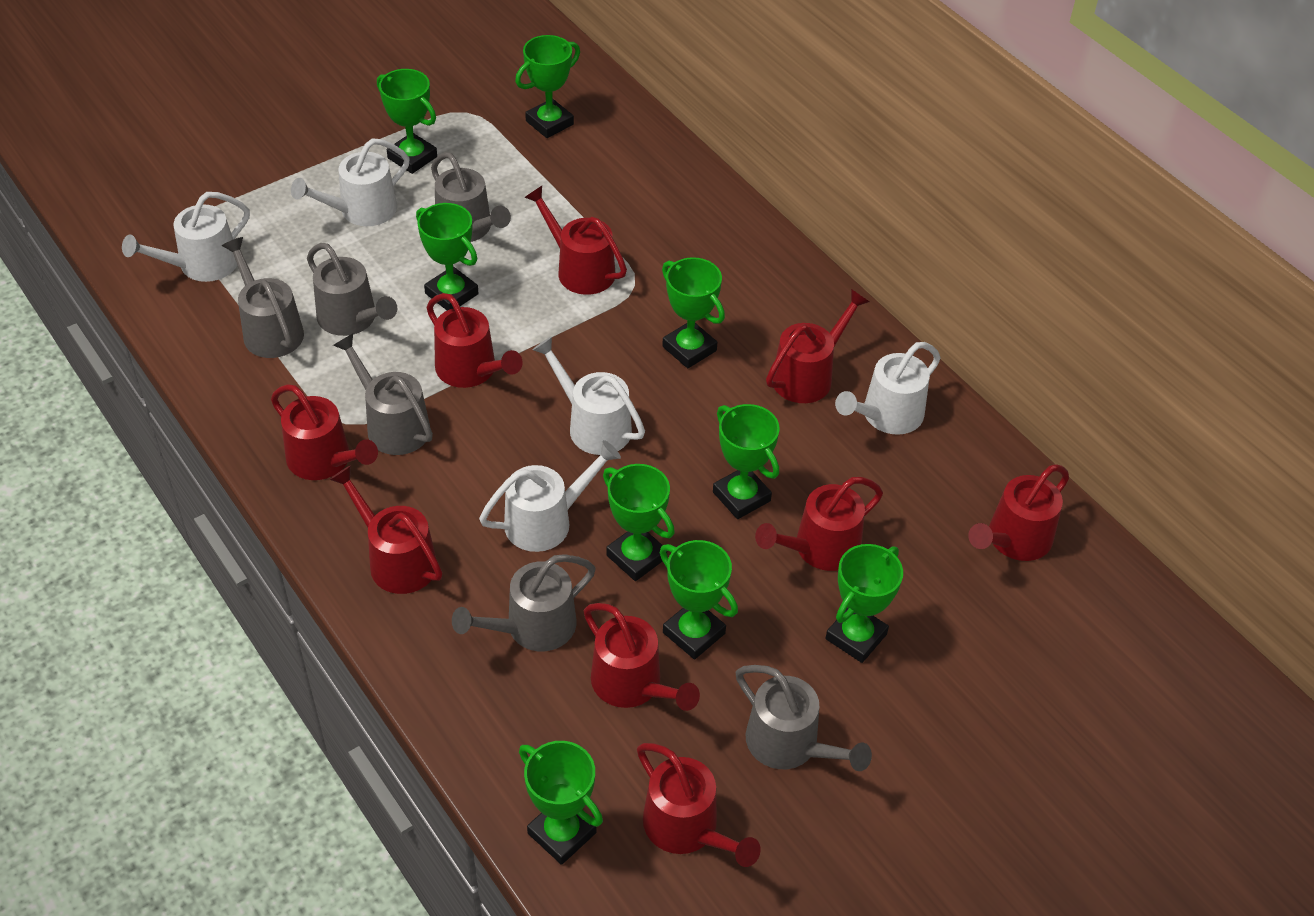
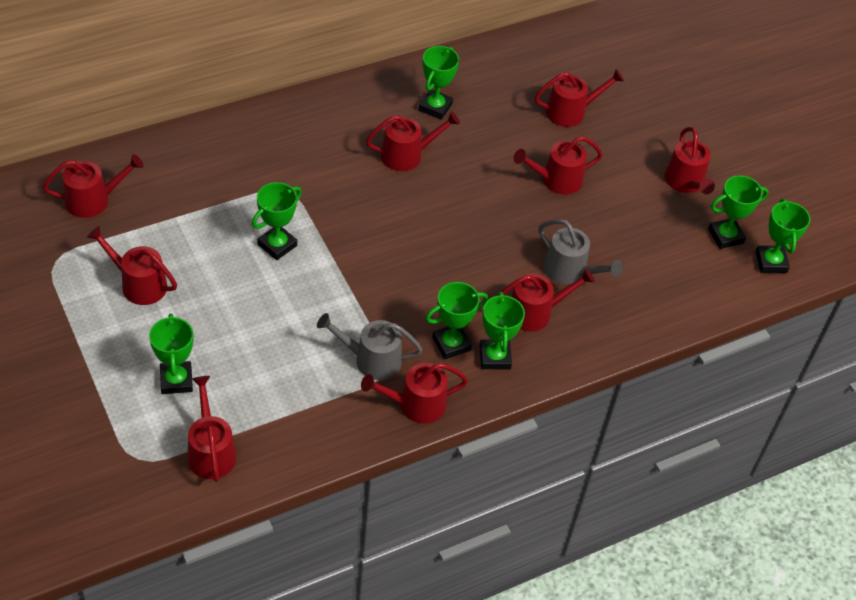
green trophy: [377,69,437,174] [416,203,479,310] [515,35,580,138] [519,741,603,865] [603,464,675,581] [660,540,738,659] [662,257,725,368] [713,404,780,519] [826,544,903,663] = 9 -> [149,313,193,394] [252,182,302,260] [419,46,459,120] [425,282,488,359] [479,292,525,370] [708,175,769,249] [755,199,810,273] = 7
grey watering can: [222,237,304,358] [307,243,397,336] [333,333,433,455] [431,152,511,242] [452,554,596,652] [736,665,872,771] = 6 -> [317,313,423,380] [538,219,623,284] = 2
white watering can: [122,192,250,282] [291,138,410,226] [479,440,621,552] [532,337,645,455] [835,342,941,435] = 5 -> none = 0

